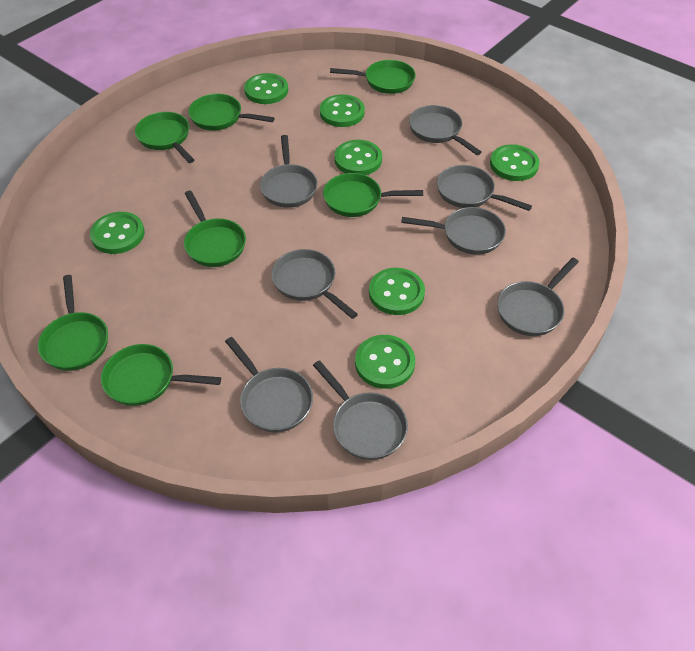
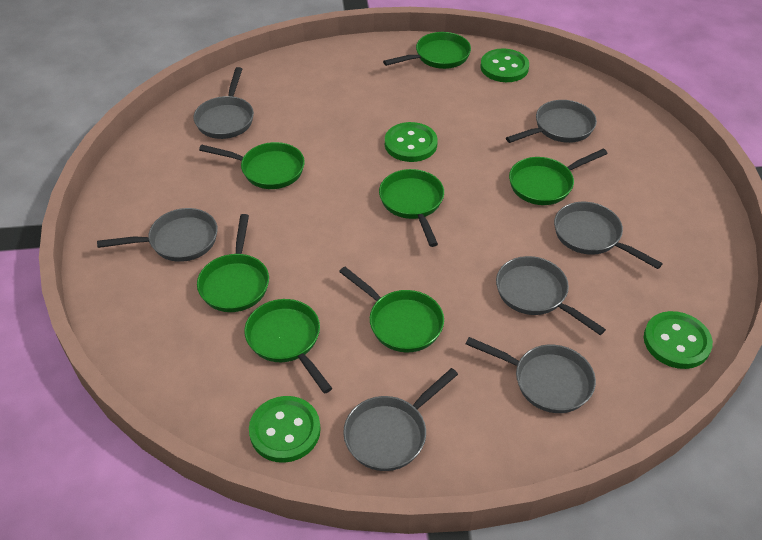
green button: [90,212,145,254] [244,73,288,104] [320,94,365,127] [334,140,382,175] [355,335,415,389] [369,268,425,315] [490,144,540,181] = 7 -> [249,396,321,463] [385,122,438,162] [480,48,529,82] [644,311,713,369] = 4
grey pan: [225,337,313,432] [260,135,318,208] [271,249,358,319] [313,360,408,460] [401,207,506,255] [409,105,482,155] [437,165,532,211] [497,257,579,336] = 8 -> [97,208,218,262] [194,67,254,139] [343,368,458,471] [466,337,596,413] [496,256,606,335] [506,100,597,143] [554,202,663,269] = 7

